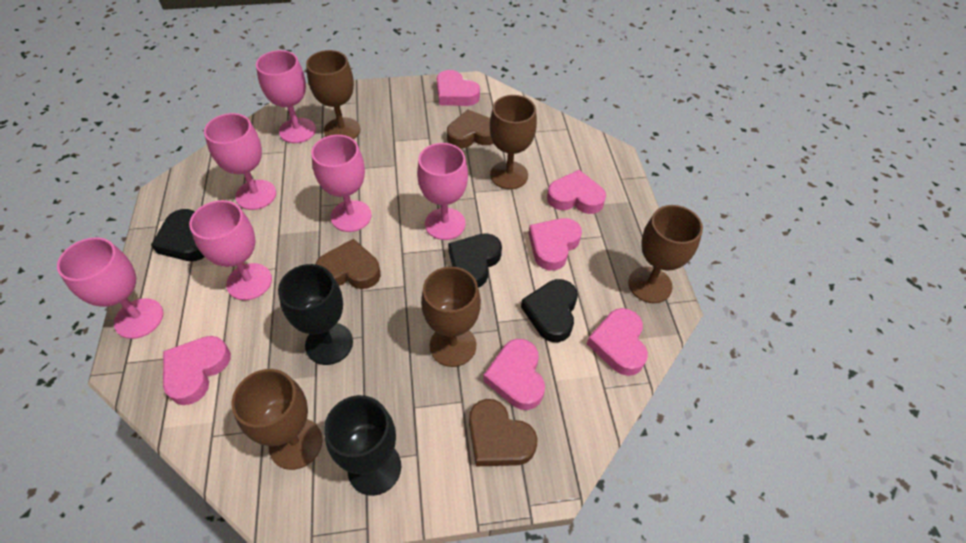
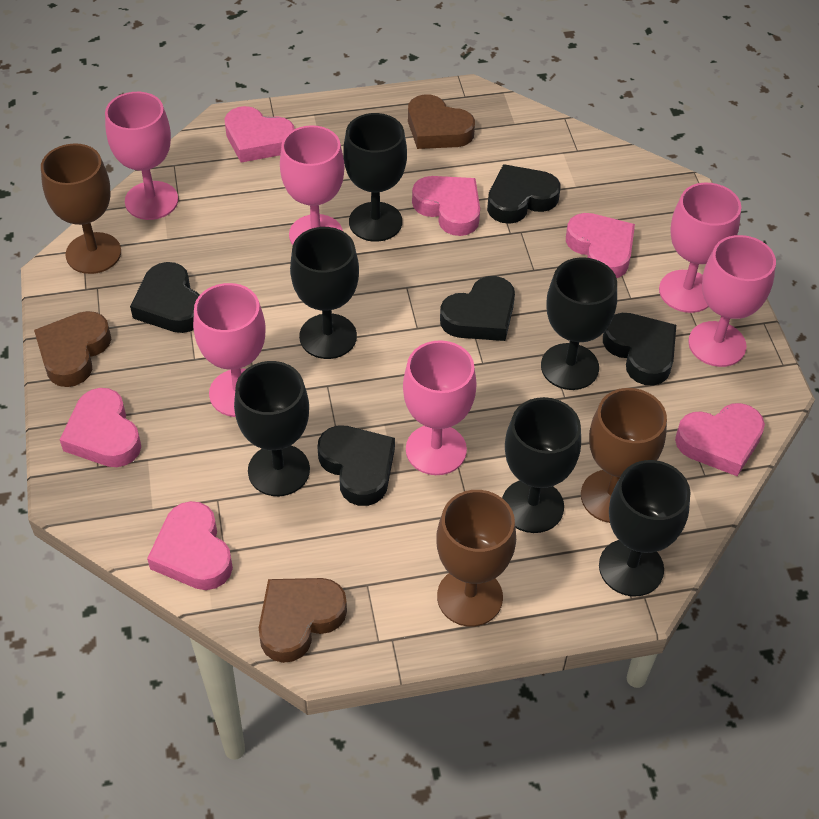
black goblet: [278,264,353,365] [324,395,401,496] = 2 -> [234,361,310,496] [290,227,359,359] [343,113,407,242] [502,397,581,533] [541,257,617,390] [599,460,691,596] = 6
black heart: [151,209,205,261] [448,233,502,288] [521,279,578,342] = 3 -> [130,262,199,333] [318,425,395,506] [440,276,515,341] [487,164,561,224] [603,313,676,386] = 5
brown goblet: [232,369,323,470] [306,50,360,139] [421,266,481,367] [490,95,537,189] [628,205,703,303] = 5 -> [41,143,121,274] [436,490,516,627] [581,388,667,523] = 3

